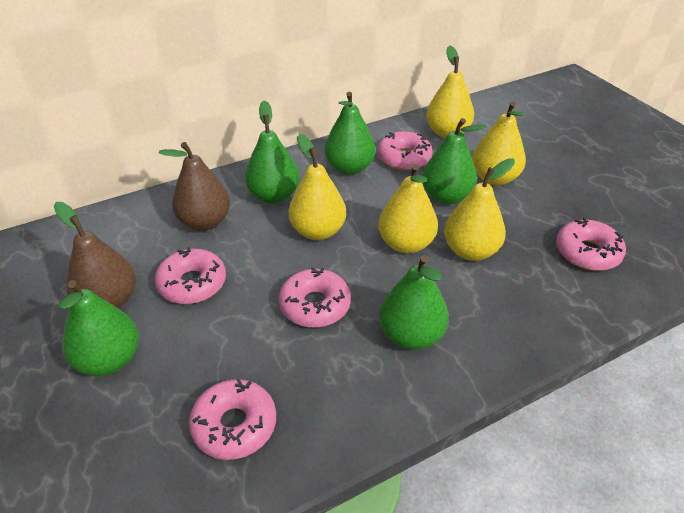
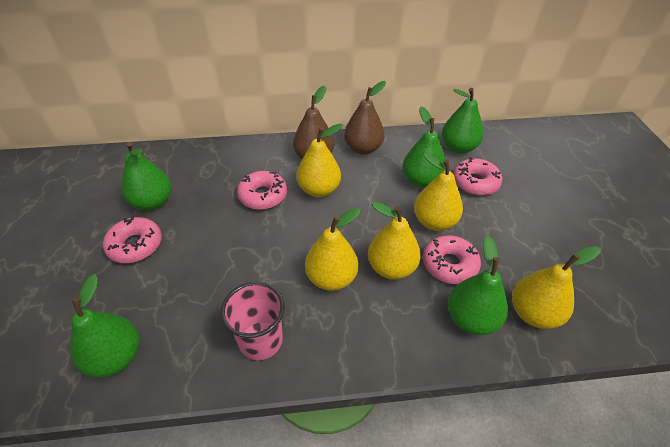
pink cup: none = 0 -> [221,282,285,360] = 1
pink donut: [155,247,226,304] [189,379,276,460] [279,267,351,328] [377,131,433,170] [556,218,626,271] = 5 -> [103,216,162,263] [237,171,287,210] [423,235,481,284] [453,157,502,195] = 4

